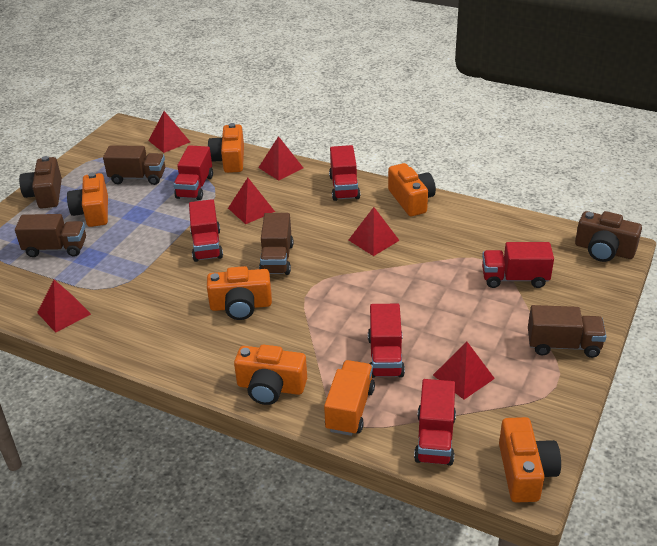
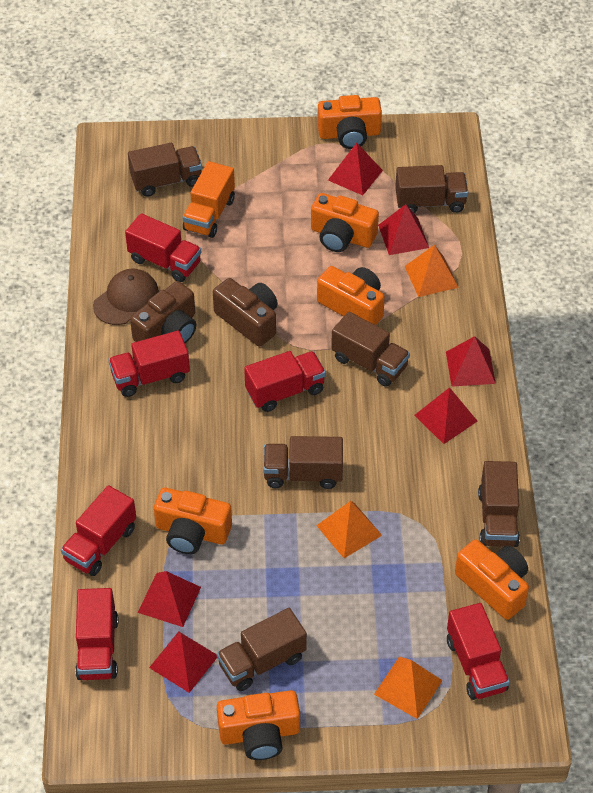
brown cap: none = 0 -> [93,269,159,325] = 1
brown truck: [15,214,86,257] [103,145,165,185] [259,213,293,275] [528,305,607,358] = 4 -> [128,143,202,197] [217,608,307,691] [263,436,343,489] [331,312,410,387] [395,165,468,214] [478,461,520,547] = 6
orange pyramid: none = 0 -> [316,501,382,558] [374,656,443,719] [405,245,459,297] = 3

